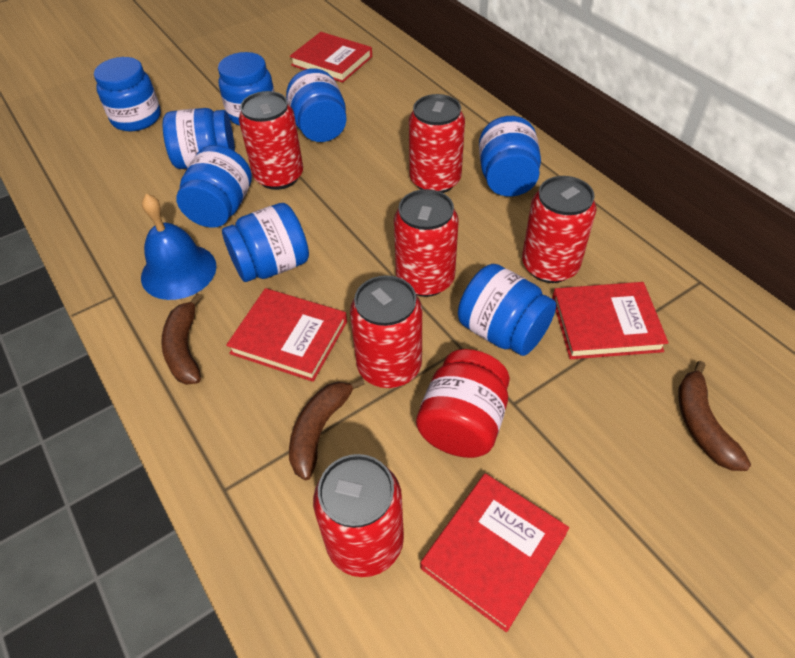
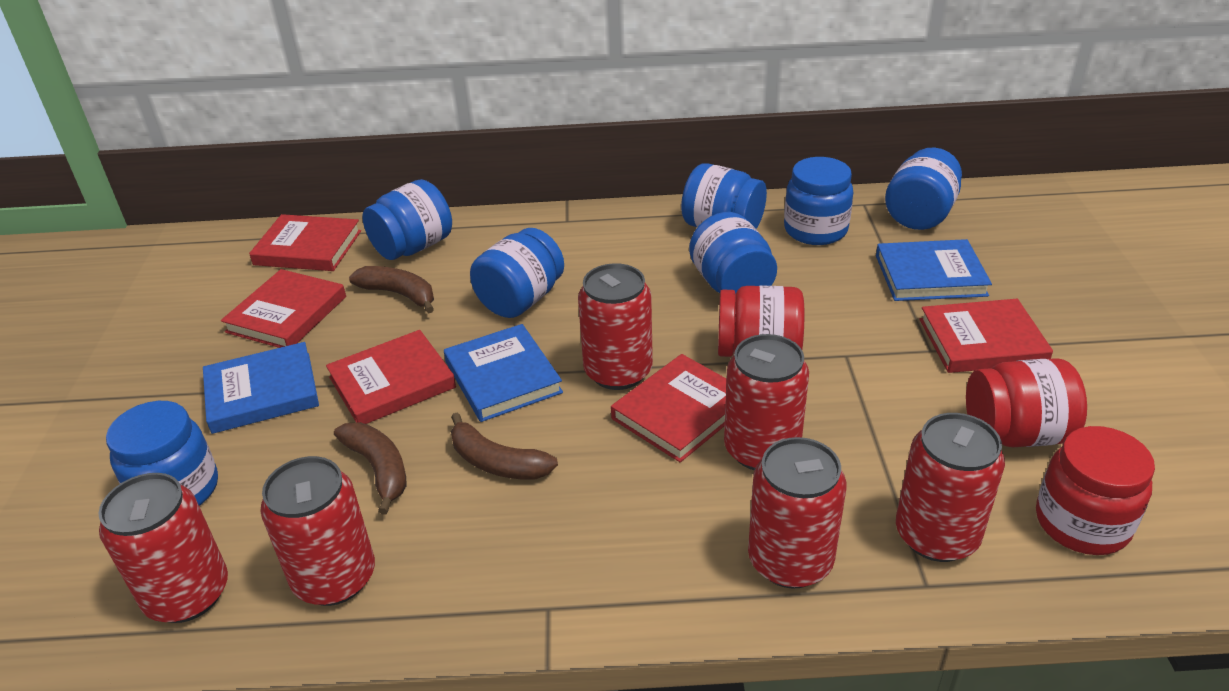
blue bell: [141,194,217,300] = 1 -> none = 0
blue book: none = 0 -> [203,342,319,434] [444,324,563,422] [876,239,992,301] = 3
blue jar: [94,57,161,131] [163,108,235,169] [176,145,252,228] [218,52,275,126] [222,203,309,282] [286,68,347,142] [458,264,556,356] [479,116,541,196] = 8 -> [106,401,218,506] [362,179,452,260] [470,228,564,318] [681,163,767,229] [689,212,777,293] [784,157,853,245] [885,148,962,230] = 7
red book: [226,288,347,382] [290,32,372,83] [421,473,569,632] [552,282,668,359] = 4 -> [221,269,346,348] [249,214,361,271] [326,330,456,424] [611,354,727,462] [919,299,1053,373] = 5
red jar: [416,349,510,458] = 1 -> [718,285,804,357] [966,358,1087,447] [1036,426,1155,555] = 3

